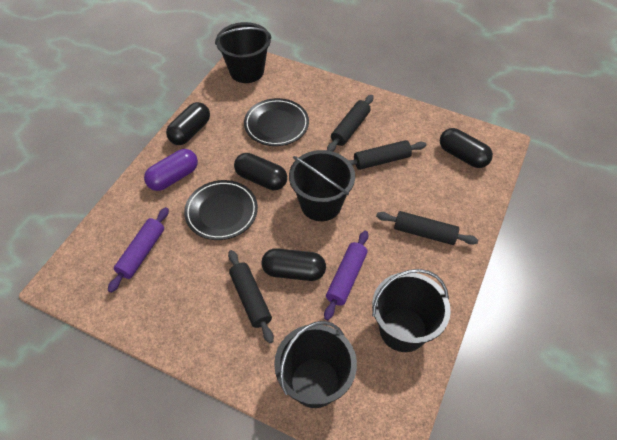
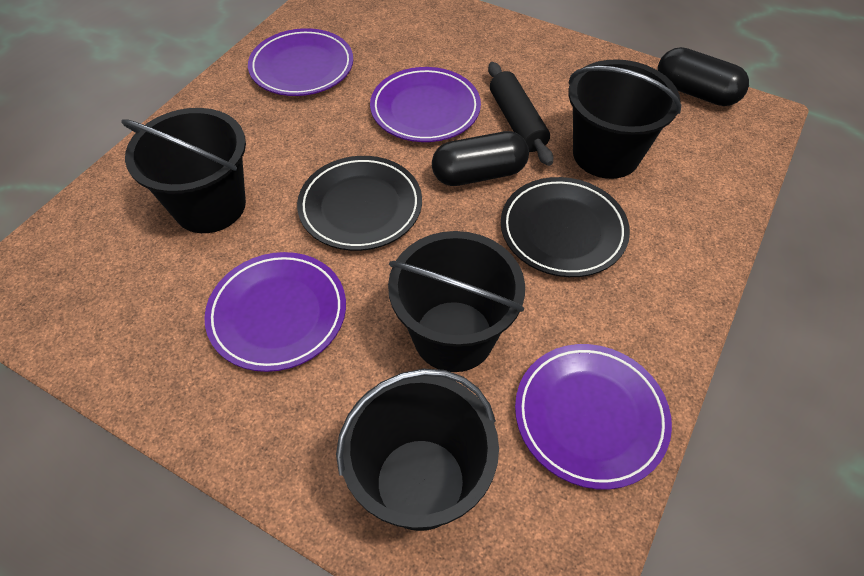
black capsule: [166,102,210,145] [234,153,287,190] [261,248,326,281] [440,128,493,168] = 4 -> [432,131,529,186] [658,47,749,106] = 2
black rolling pin: [228,250,274,343] [327,95,374,152] [348,140,426,170] [376,211,478,245] = 4 -> [488,62,553,166] = 1
purple capsule: [144,149,198,191] = 1 -> none = 0
purple plate: none = 0 -> [204,252,346,372] [248,28,353,96] [370,67,481,142] [515,344,672,490] = 4
purple rolling pin: [108,207,169,293] [324,231,368,320] = 2 -> none = 0

